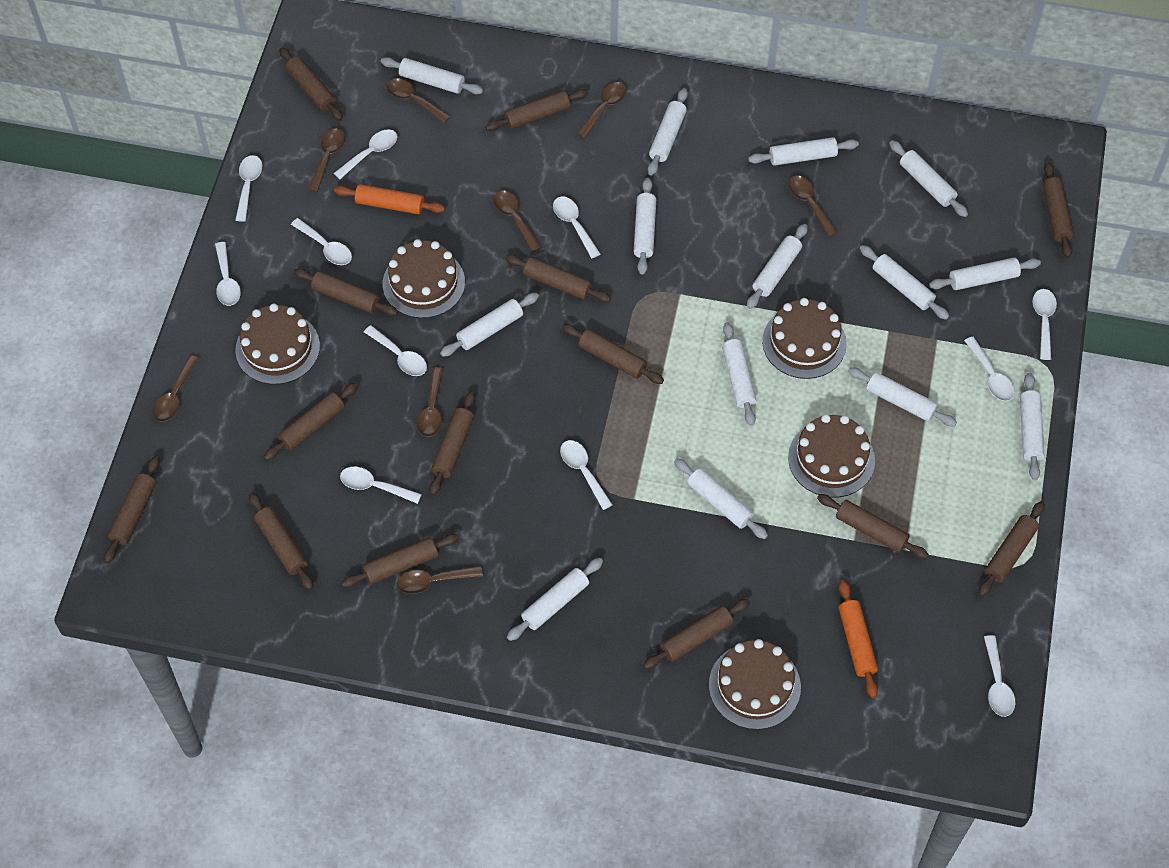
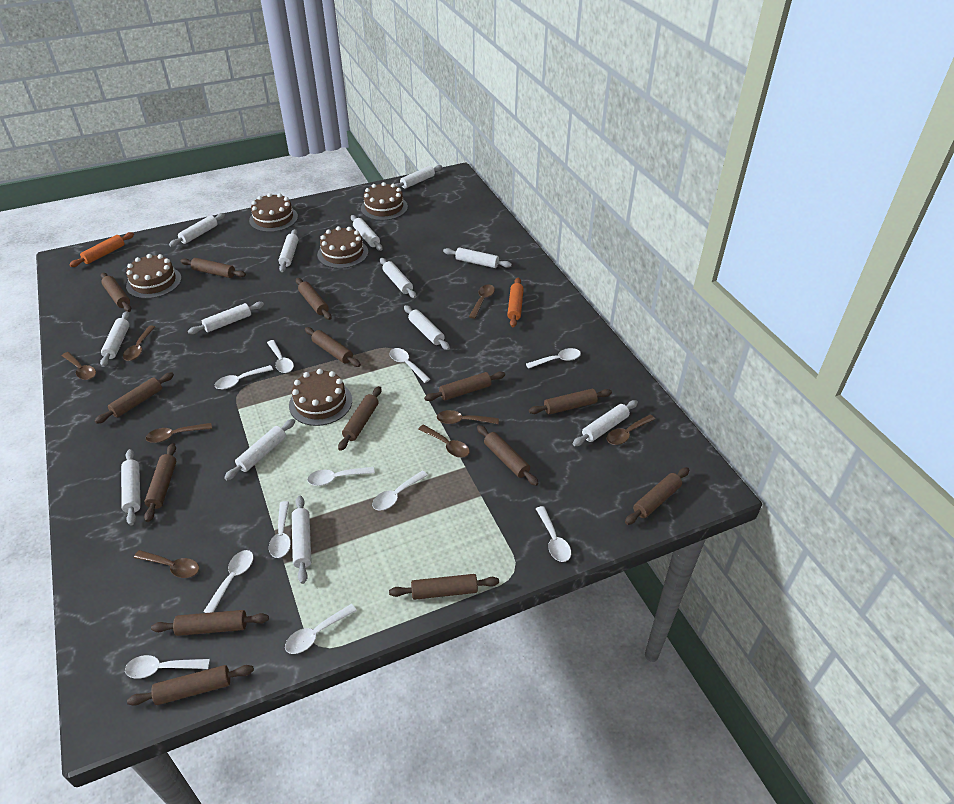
white rolling pin: [381,57,483,94] [440,293,539,357] [507,558,603,641] [634,178,656,274] [648,88,688,176] [674,458,768,539] [722,322,756,426] [747,224,808,309] [748,137,859,166] [848,367,957,426] [860,245,949,320] [890,140,968,217] [929,258,1041,290] [1020,373,1044,480] = 14 -> [100,311,130,367] [121,449,141,526] [169,213,225,247] [188,302,264,334] [224,419,295,480] [279,229,298,272] [292,496,312,584] [351,215,383,251] [380,258,416,298] [395,165,442,189] [404,305,450,350] [443,247,512,268] [573,400,638,446] = 13

